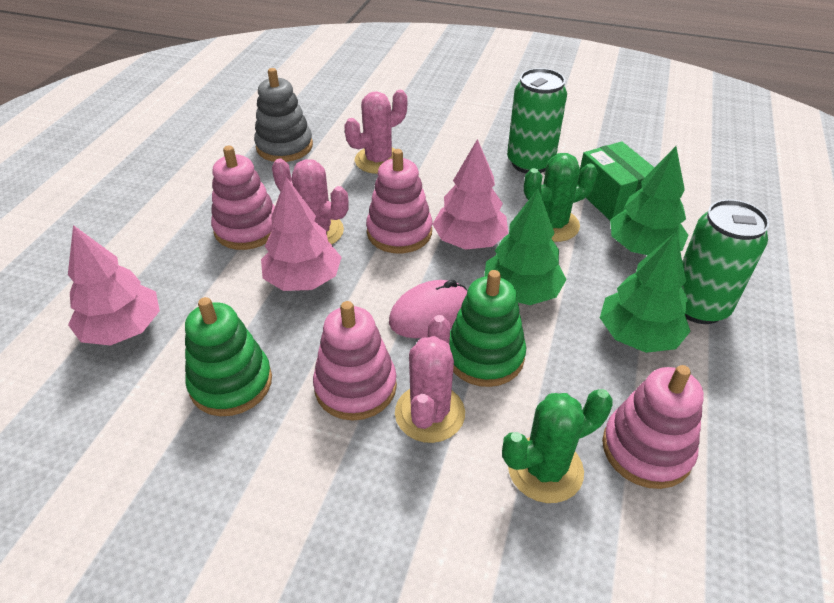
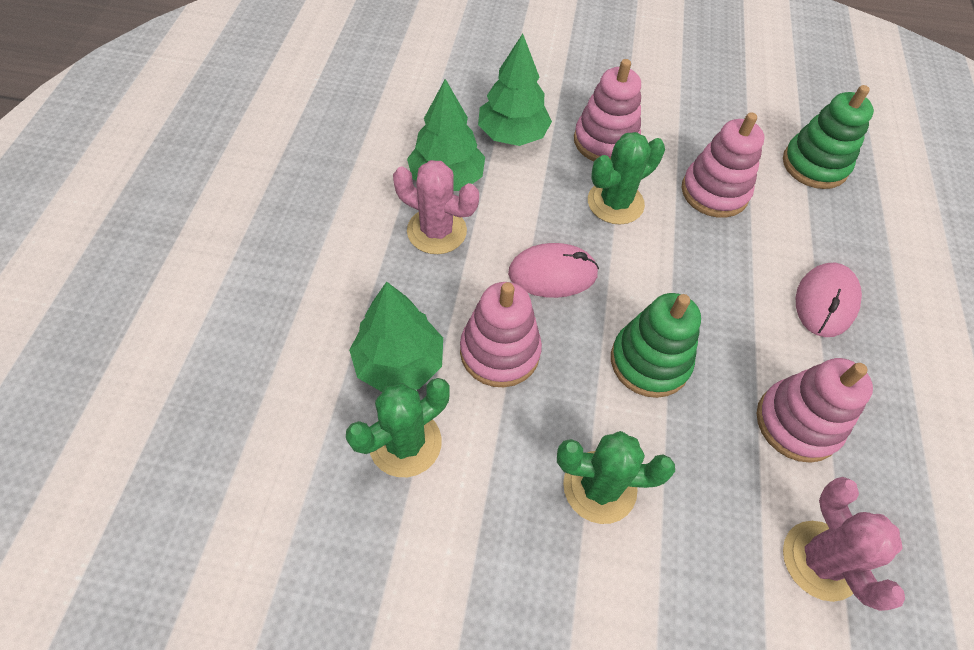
green box: [579,141,655,220] = 1 -> none = 0
green cactus: [502,389,613,503] [524,153,597,242] = 2 -> [346,378,449,477] [557,431,675,524] [588,132,665,225] = 3
green can: [507,68,567,173] [682,199,770,324] = 2 -> none = 0
grey stacking toy: [254,68,313,162] = 1 -> none = 0
pink cactus: [272,159,349,245] [344,90,407,174] [395,315,465,443] = 3 -> [393,160,479,254] [783,477,905,611] = 2
pink mouse: [389,280,467,338] = 1 -> [508,243,599,298] [796,263,862,337] = 2
pink tree: [68,225,160,346] [261,177,342,291] [433,139,508,250] = 3 -> none = 0

